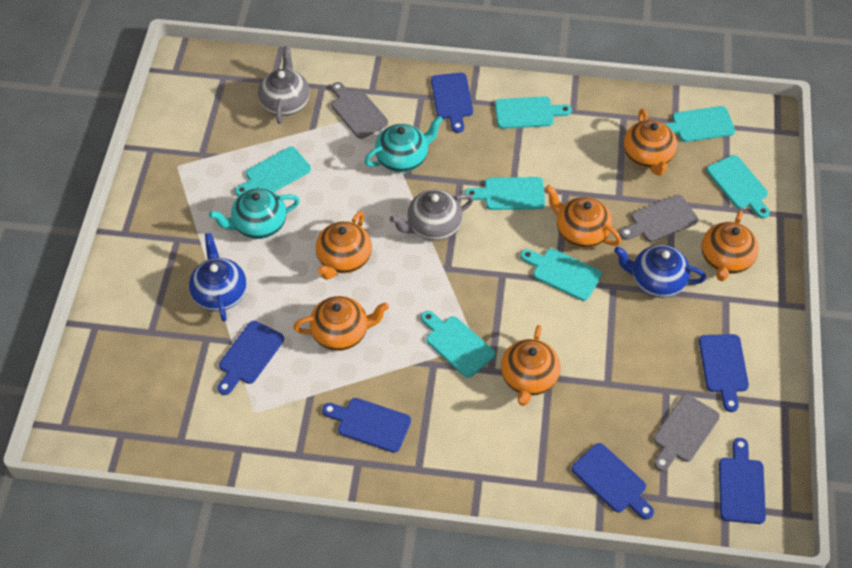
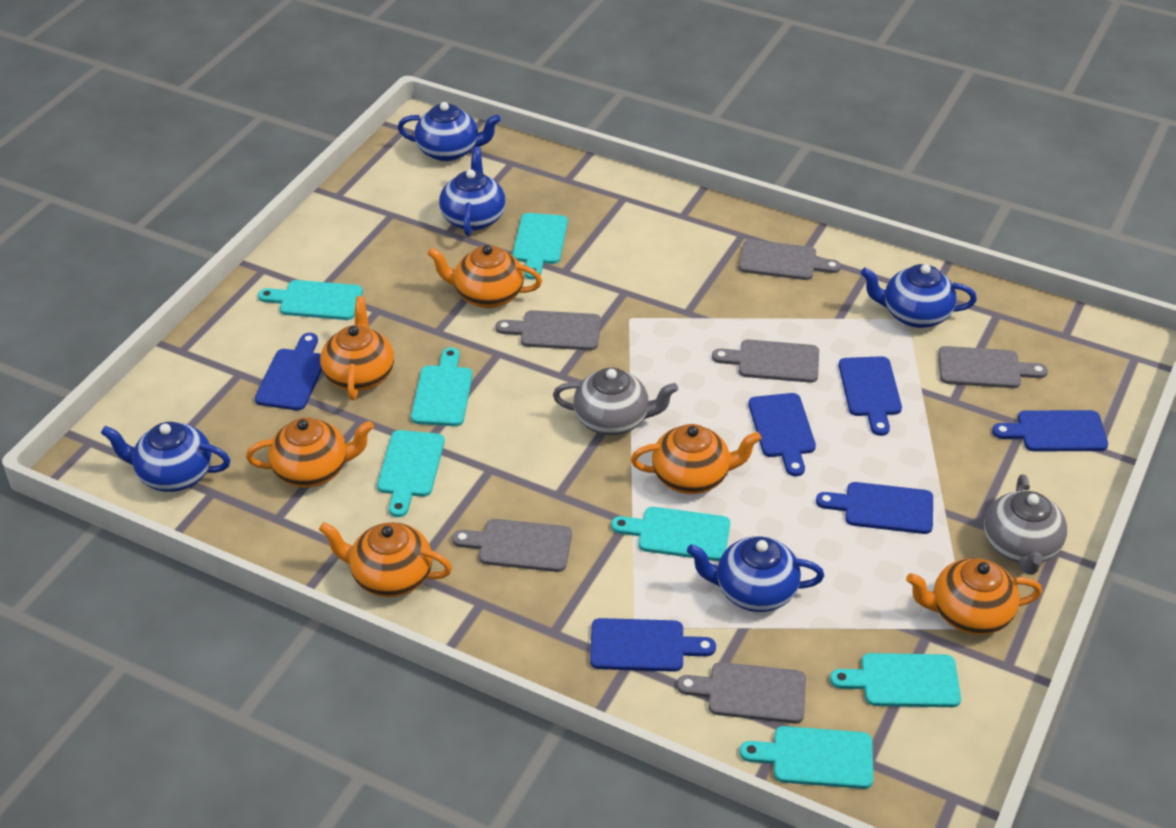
blue teapot: [189,233,247,322] [614,245,706,298] = 2 -> [101,422,230,492] [398,102,501,162] [439,147,506,236] [687,536,824,612] [861,264,977,328] = 5
grey cutting board: [331,82,388,139] [620,195,698,242] [654,394,720,471] = 3 -> [452,519,572,572] [496,310,601,350] [677,662,806,724] [712,340,819,383] [739,240,841,280] [938,346,1048,388] = 6
turquoise teapot: [209,188,300,239] [364,116,443,172] = 2 -> none = 0

